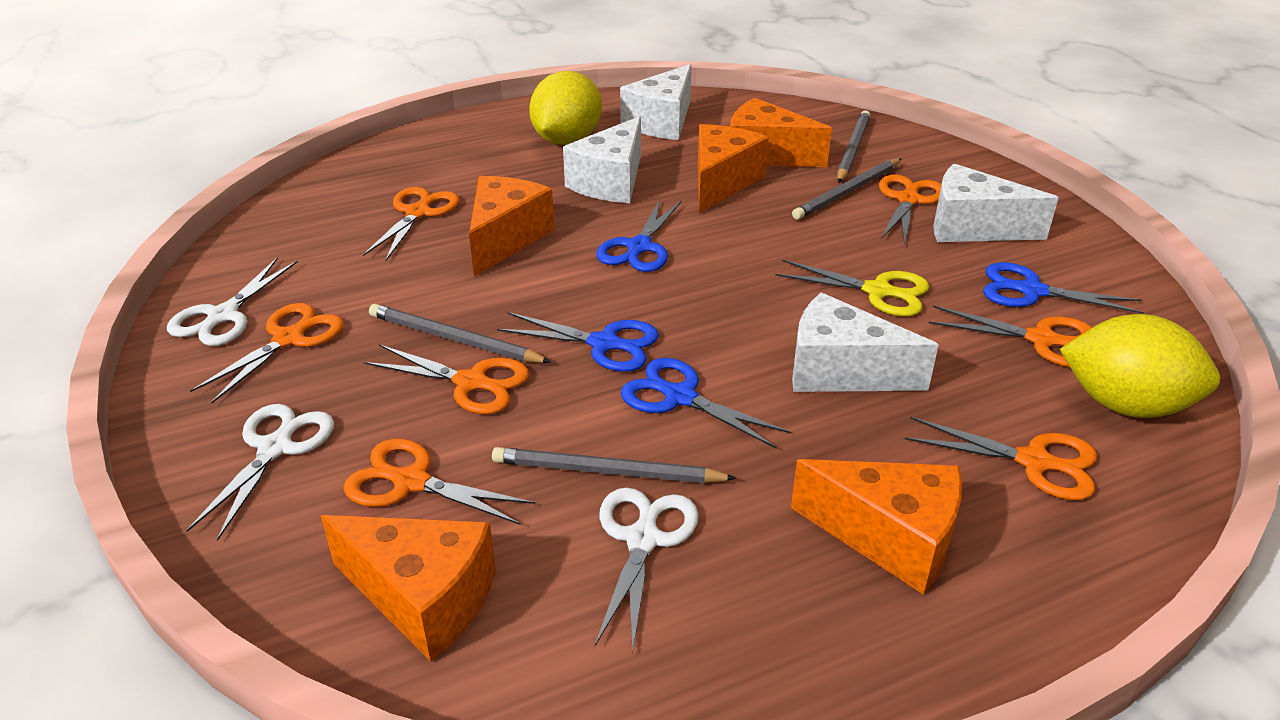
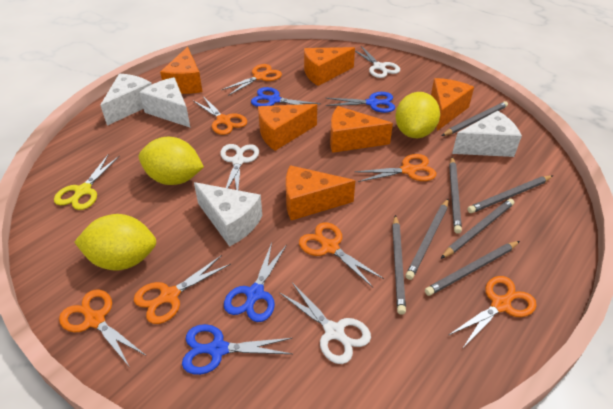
grey pencil: [369,304,551,363] [492,447,737,483] [792,158,901,220] [837,110,870,183] = 4 -> [392,215,406,315] [405,199,449,280] [425,241,520,296] [441,199,514,259] [442,101,508,136] [449,157,462,234] [467,175,553,213] = 7
orange cheese: [321,515,496,662] [469,176,554,277] [698,124,769,213] [730,98,832,167] [791,459,962,595] = 5 -> [160,47,203,94] [258,104,317,151] [286,165,355,220] [304,47,355,86] [330,106,393,153] [431,78,474,131] = 6
yellow lemon: [529,71,602,145] [1060,314,1220,418] = 2 -> [74,214,156,271] [139,137,204,185] [395,92,440,138] = 3

